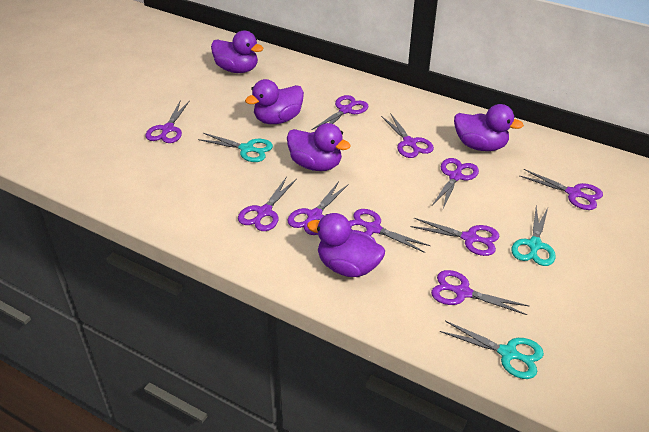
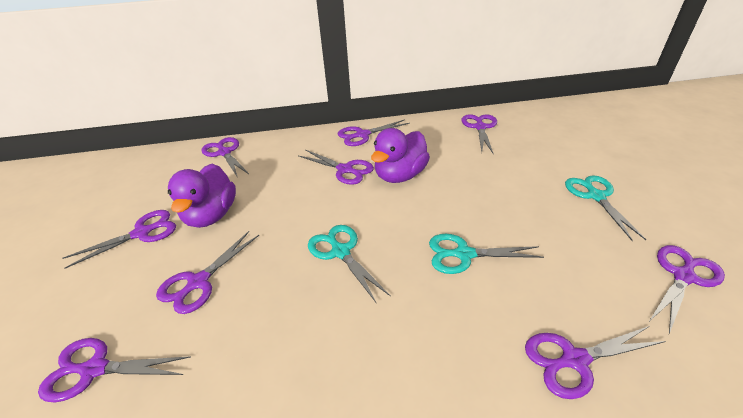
purple duck: [211,31,264,73] [245,79,304,124] [287,123,351,171] [307,213,385,277] [454,104,524,151] = 5 -> [168,164,236,228] [371,128,430,183] = 2
purple scissors: [146,100,190,143] [238,177,297,231] [287,181,349,235] [312,95,369,130] [349,209,430,253] [381,113,434,158] [410,218,499,256] [431,270,529,315] [432,158,479,209] [519,169,603,210] = 10 -> [38,338,190,402] [62,210,176,269] [156,231,259,314] [201,137,249,178] [299,149,374,185] [338,119,410,146] [461,114,497,154] [525,326,666,399] [650,245,725,334] = 9

